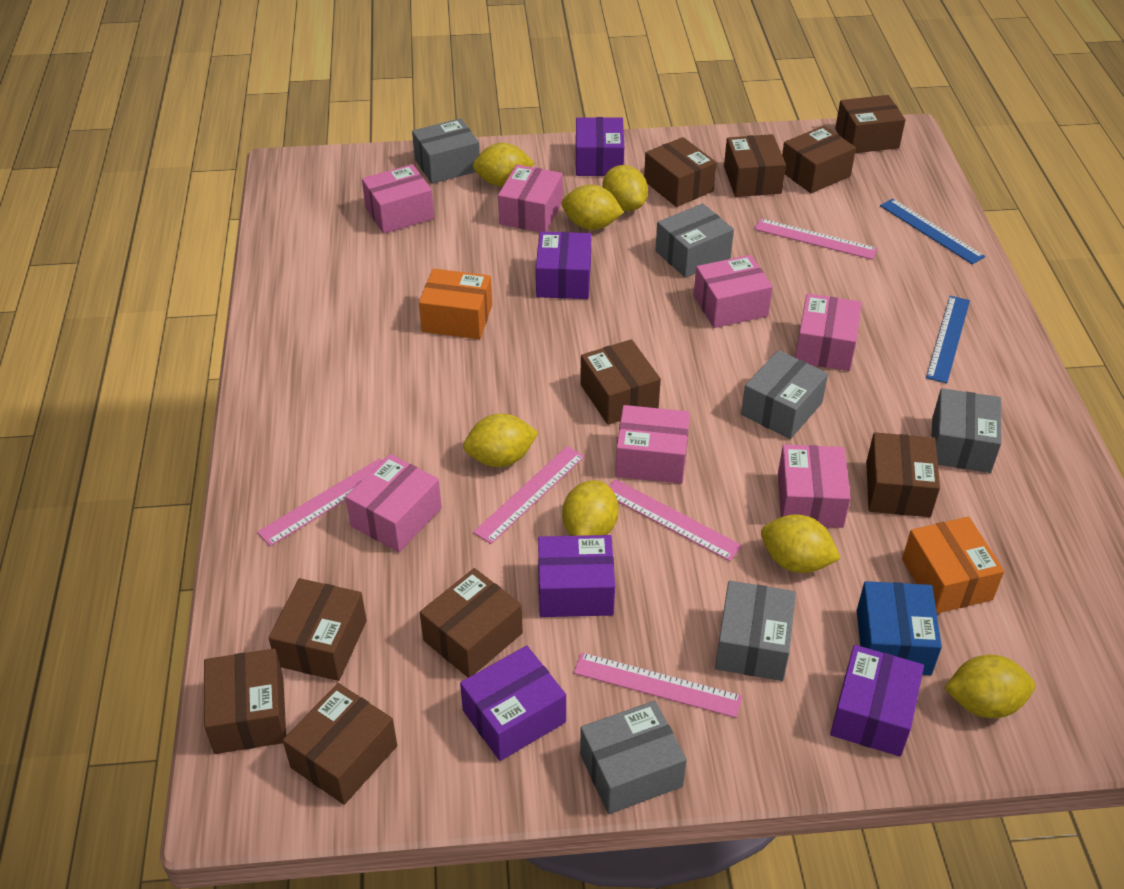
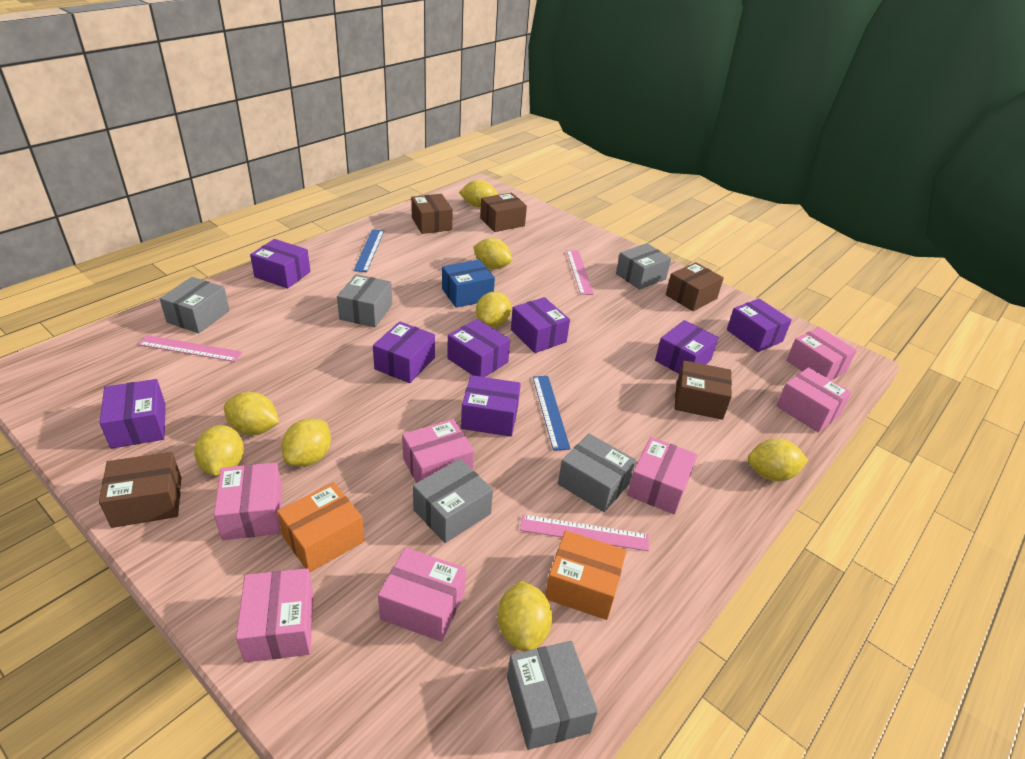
brown box: [204,649,286,754] [269,578,367,681] [283,683,397,805] [420,568,523,678] [580,339,661,425] [644,137,717,207] [724,134,786,197] [782,126,856,193] [835,95,905,153] [866,432,940,517] = 10 -> [99,452,181,528] [411,194,453,234] [480,192,527,232] [666,262,724,311] [674,360,732,420] = 5
pink ruler: [257,458,383,546] [473,446,585,544] [574,652,742,718] [609,479,742,561] [754,218,878,260] = 5 -> [138,335,243,362] [520,514,649,551] [567,250,594,295] = 3
purple box: [460,646,566,761] [536,231,592,299] [538,535,615,617] [576,117,624,176] [830,645,924,757] = 5 -> [99,379,166,449] [250,239,311,289] [373,321,435,383] [447,319,510,377] [461,375,521,437] [511,297,570,353] [655,320,719,374] [727,299,792,352] = 8
yellow lemon: [463,414,539,467] [473,143,534,186] [562,185,624,230] [562,480,619,536] [602,165,648,211] [761,515,841,573] [944,655,1035,718] = 7 -> [194,425,244,476] [224,392,279,435] [281,418,331,467] [459,180,498,207] [473,238,512,270] [476,291,511,328] [497,580,552,652] [748,438,808,482] = 8

